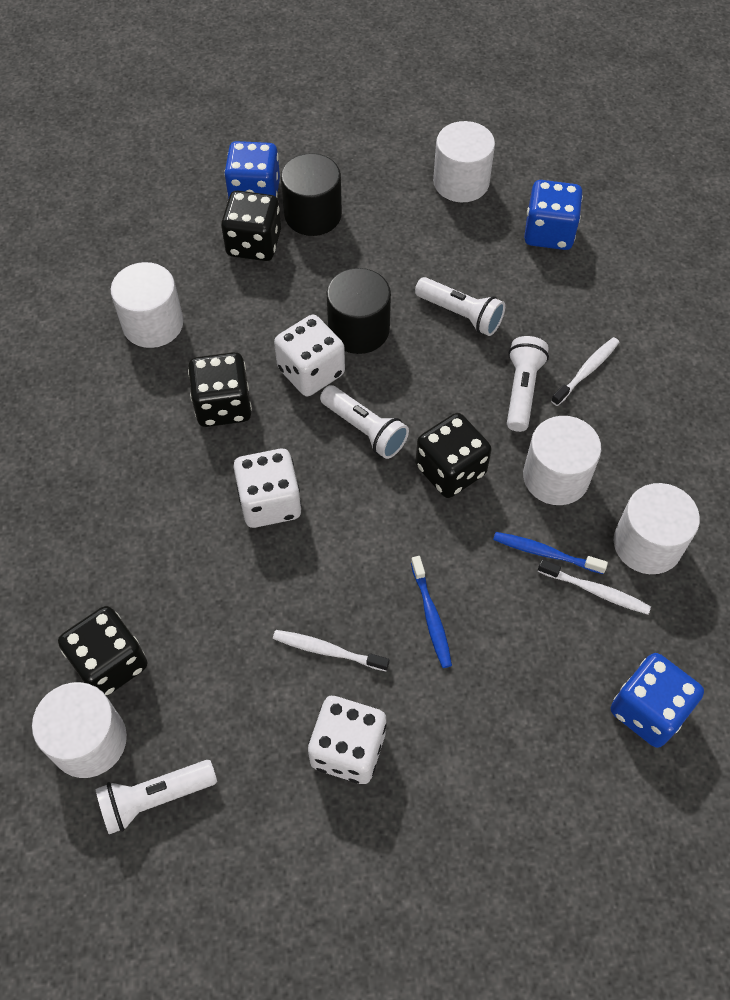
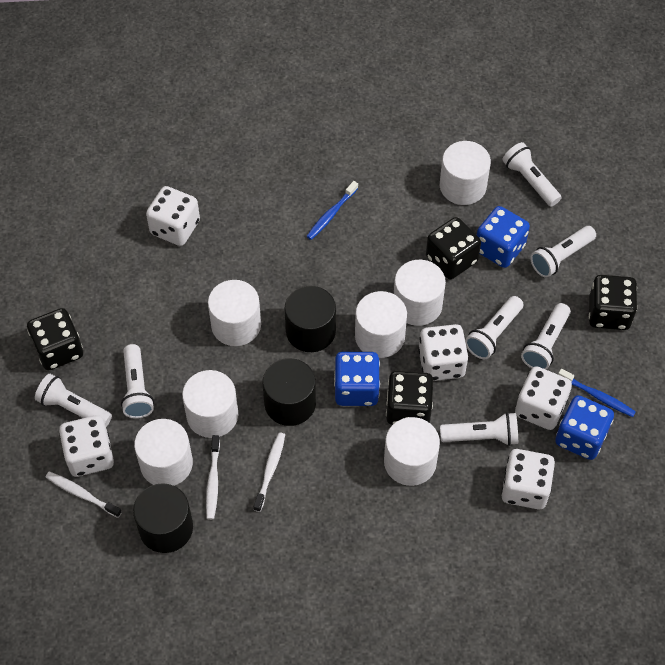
black cylinder: [281,153,342,236] [326,268,391,354] = 2 -> [133,483,193,553] [262,358,316,426] [284,286,336,352] = 3
white cylinder: [32,682,127,778] [111,262,183,348] [433,121,495,202] [523,416,601,505] [614,483,700,574] = 5 -> [134,419,193,486] [182,370,238,438] [208,280,261,346] [355,291,407,358] [384,417,440,486] [394,260,446,326] [440,141,491,205] = 7
white dice: [233,449,302,528] [274,315,345,396] [308,696,387,784] = 3 -> [59,415,114,477] [146,186,200,246] [418,324,468,381] [501,449,555,509] [515,366,572,430] = 5
white flashlight: [96,760,217,834] [320,385,409,459] [415,277,505,336] [507,336,549,432] = 4 -> [35,374,112,427] [121,344,154,418] [440,412,518,446] [465,296,524,359] [503,142,561,207] [521,303,571,370] [530,226,596,278] = 7

